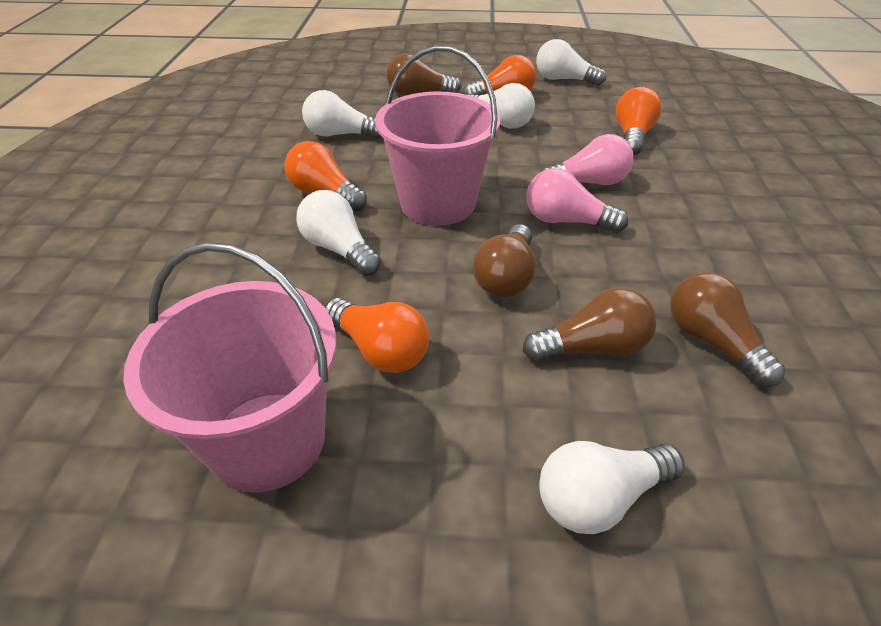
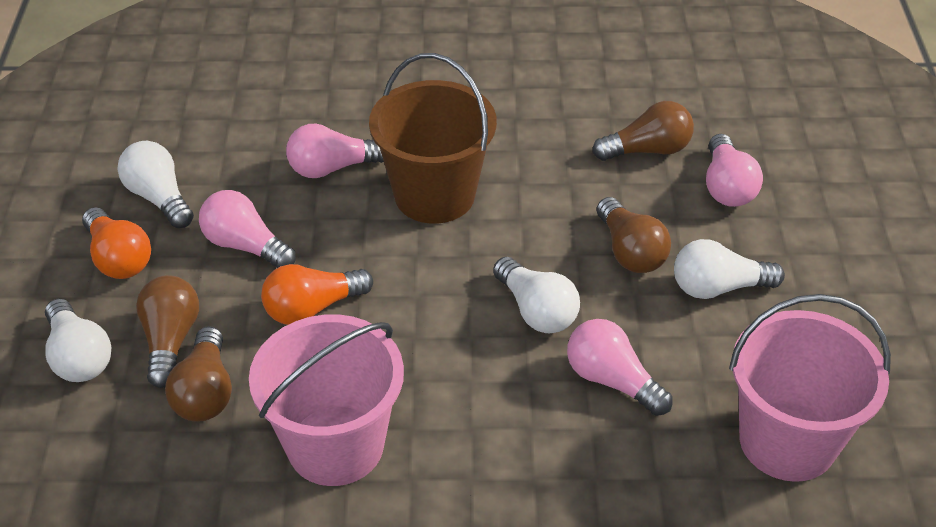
brown bucket: none = 0 -> [369,53,497,224] = 1
orange light bulb: [284,141,367,211] [325,298,429,373] [463,55,536,95] [616,87,662,155] = 4 -> [82,207,151,279] [261,264,373,325] = 2
pink light bulb: [526,168,628,233] [540,134,634,185] = 2 -> [199,190,296,268] [286,124,384,178] [567,319,673,416] [706,134,763,207] = 4
white light bulb: [296,190,381,276] [302,90,382,139] [470,83,535,129] [536,39,606,86] [539,441,685,534] = 5 -> [45,298,111,382] [118,141,194,228] [493,257,580,333] [674,239,785,299] = 4

